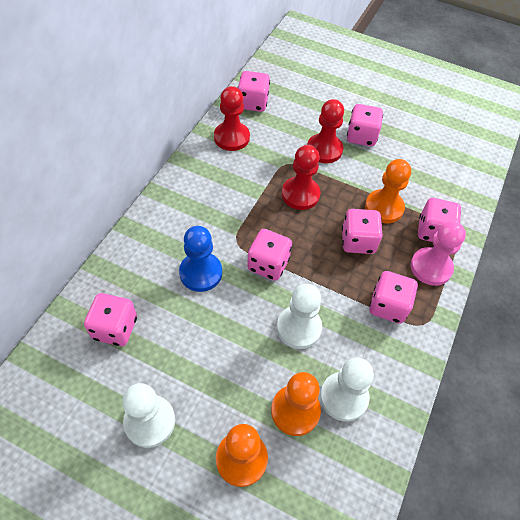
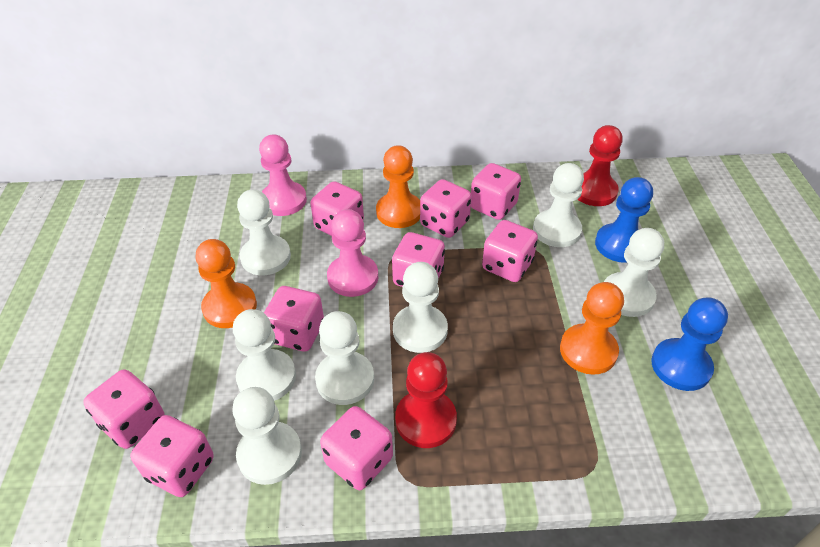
blue pawn: [179,226,222,292] = 1 -> [595,177,653,263] [651,297,728,391] = 2
pink dice: [84,293,137,346] [238,71,270,112] [247,229,292,281] [342,209,383,254] [347,104,383,146] [369,271,418,324] [418,198,461,242] = 7 -> [83,369,165,449] [130,415,214,497] [264,286,324,351] [310,181,364,236] [320,406,393,490] [392,232,445,287] [420,179,472,238] [471,163,521,220] [482,220,538,282] = 9
pink pawn: [411,221,466,286] = 1 -> [259,134,307,216] [327,209,378,297] = 2
red pawn: [214,86,250,151] [282,145,321,210] [307,99,344,163] = 3 -> [395,352,457,448] [577,125,623,206] = 2
white pawn: [122,383,175,448] [277,284,322,349] [320,357,374,422] = 3 -> [232,387,302,485] [233,309,296,401] [237,190,291,275] [315,311,374,405] [393,262,448,353] [533,163,584,247] [604,228,664,317] = 7

